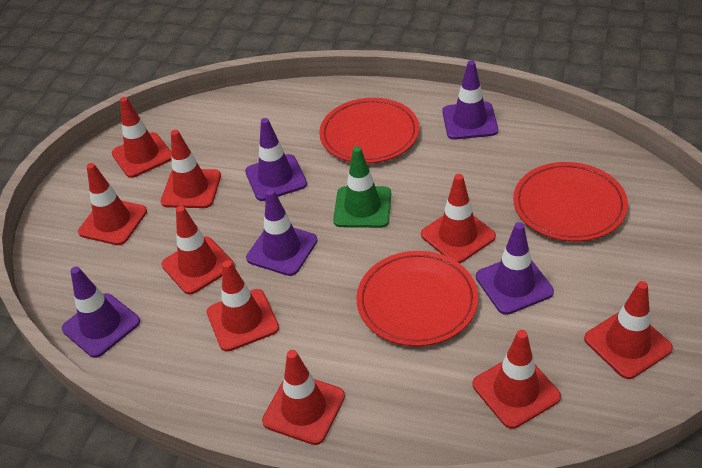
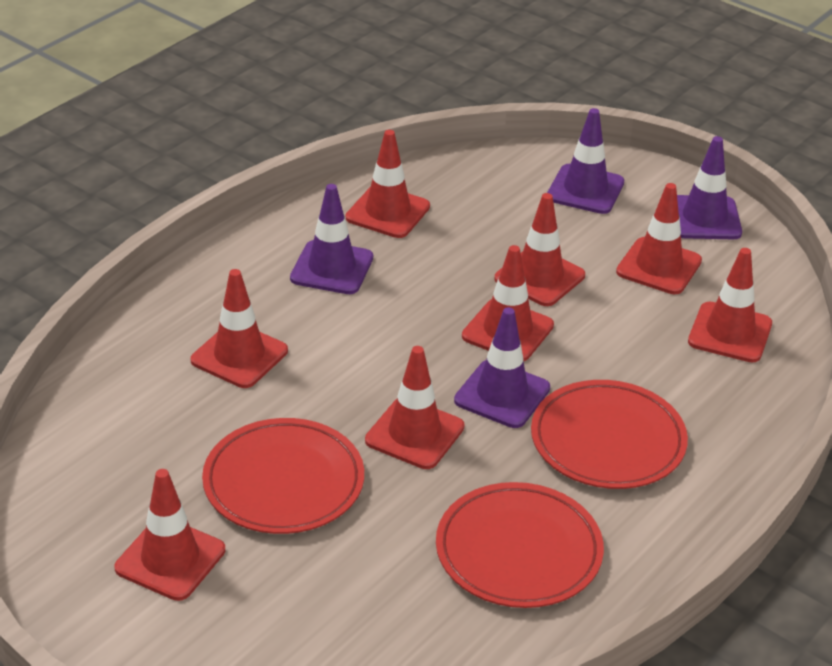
green traffic cone: [333,146,391,228] = 1 -> none = 0
purple traffic cone: [62,267,140,358] [245,118,307,201] [246,189,318,276] [442,60,498,140] [476,222,554,315] = 5 -> [290,184,373,294] [454,307,550,428] [547,108,624,214] [677,136,742,239] = 4
red traffic cone: [78,163,147,245] [112,97,172,178] [161,130,221,208] [161,206,234,295] [207,260,279,352] [262,350,345,445] [421,174,496,264] [473,330,561,429] [584,281,673,379] = 9 -> [115,469,225,601] [191,269,288,388] [346,130,430,238] [365,346,464,469] [462,245,554,361] [494,193,585,306] [616,183,702,294] [688,248,772,363] = 8

